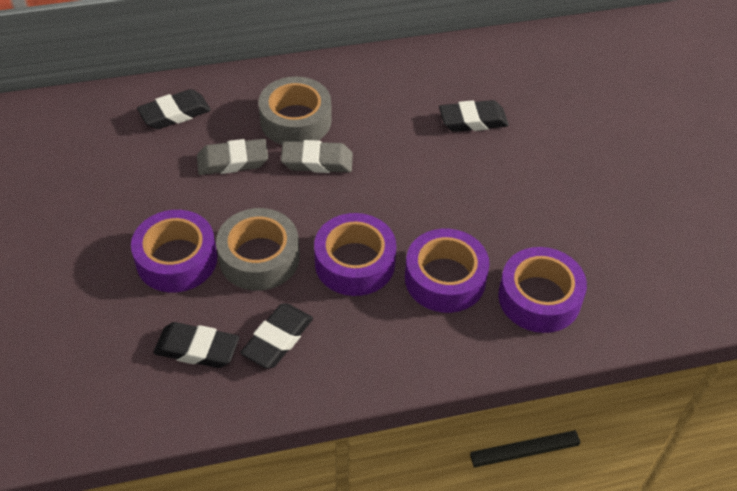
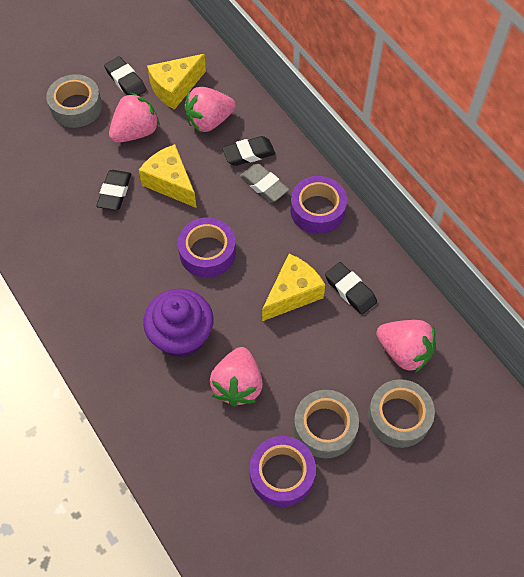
grey eraser: [197,139,268,175] [281,140,353,173] = 2 -> [240,163,289,202] = 1
grey tape: [216,208,300,291] [258,76,332,145] = 2 -> [46,74,102,128] [294,390,359,458] [368,379,435,448] = 3
pink strawberry: none = 0 -> [109,92,160,143] [184,87,236,132] [209,347,263,407] [376,320,436,373] = 4
purple cupcake: none = 0 -> [143,289,214,358] = 1
purple tape: [131,210,217,293] [314,213,396,296] [405,229,490,313] [498,247,587,333] = 4 -> [178,217,236,278] [250,436,316,507] [290,176,347,234] = 3
yellow cheese: none = 0 -> [139,144,197,208] [147,54,206,110] [262,254,325,321] = 3

